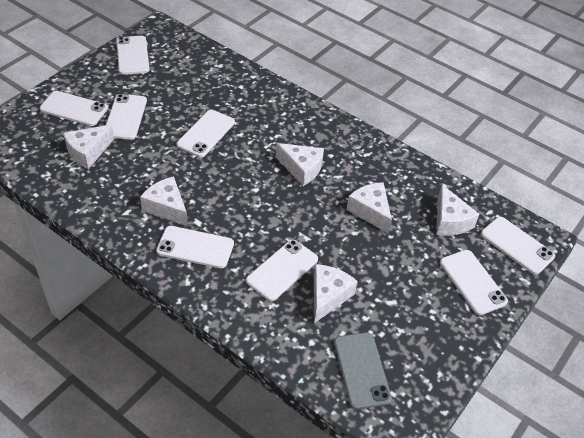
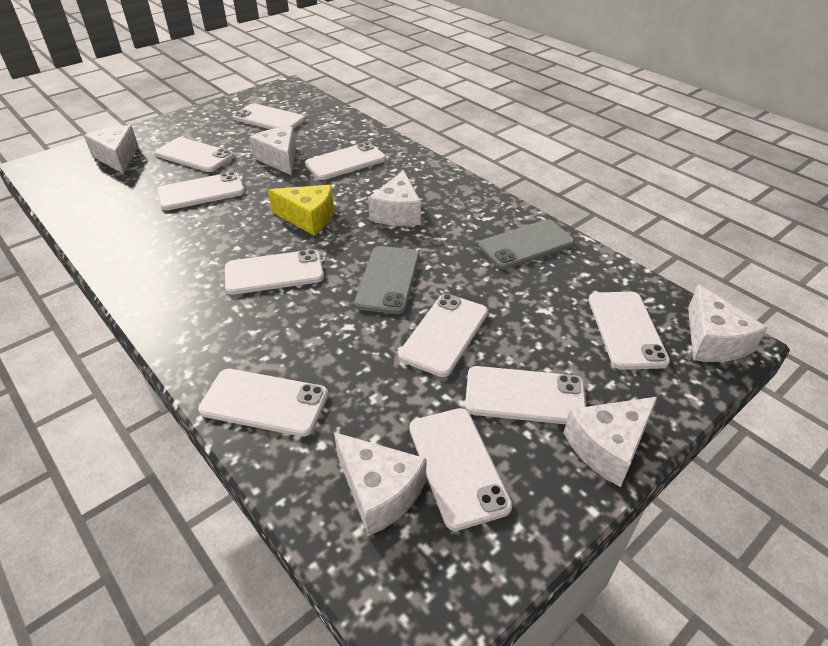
grey phone: [334,332,392,409] = 1 -> [354,246,420,314] [478,219,575,269] = 2
white phone: [40,91,108,126] [106,94,147,140] [116,36,150,75] [156,226,234,268] [177,110,235,157] [246,239,318,301] [440,250,508,315] [481,217,555,275] = 8 -> [155,137,234,172] [157,171,245,210] [198,369,328,437] [225,249,324,295] [233,103,305,129] [305,142,386,180] [398,294,488,377] [409,408,512,531] [465,366,586,424] [588,292,670,370] = 10
yellow cheese: none = 0 -> [268,185,334,236] = 1

